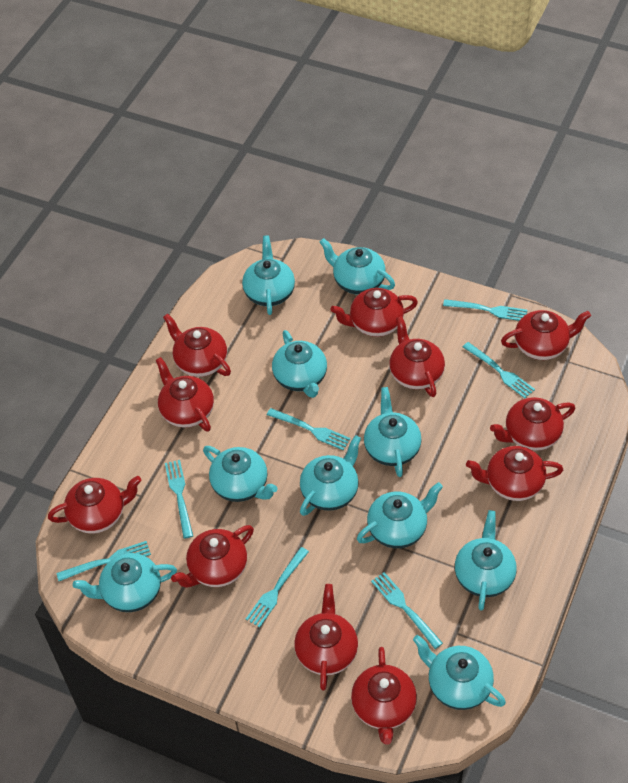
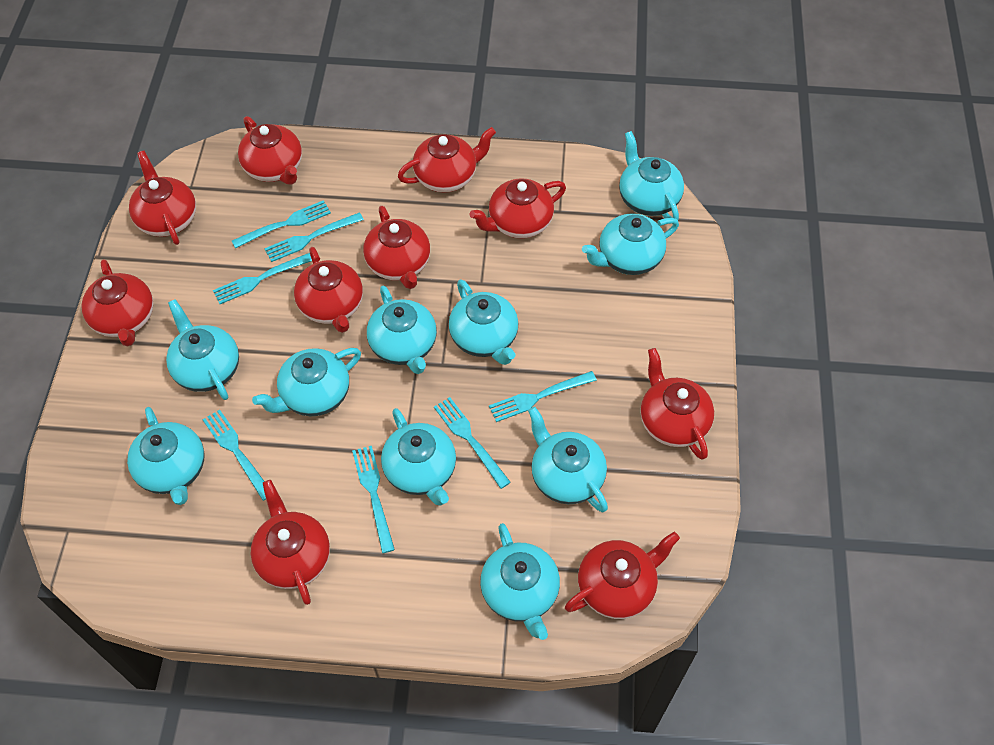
red teapot: [48,476,141,534] [156,357,214,432] [163,313,231,377] [171,525,254,587] [294,584,358,691] [330,288,418,337] [351,647,417,745] [389,316,445,397] [466,446,563,501] [490,397,575,451] [501,310,591,360] = 11 -> [81,259,153,346] [129,151,196,245] [238,116,302,185] [251,480,330,605] [294,247,363,333] [363,206,430,289] [398,127,496,193] [470,178,566,238] [565,532,680,619] [641,348,714,460] = 10

